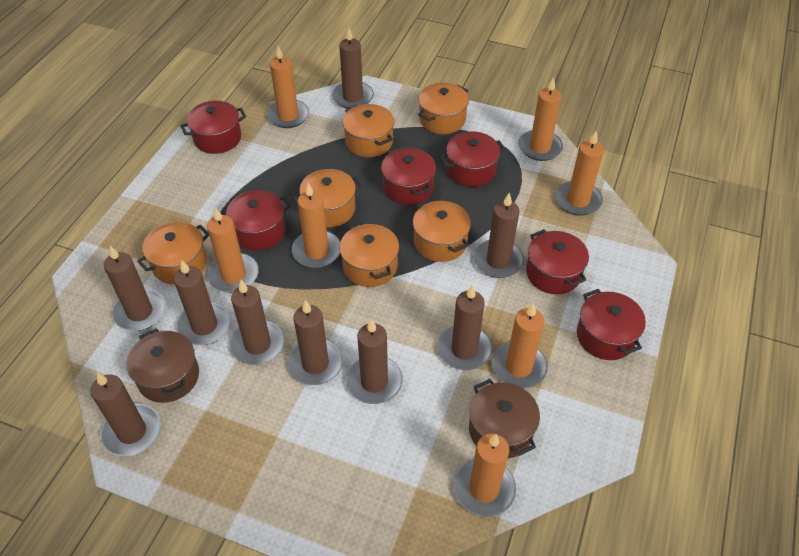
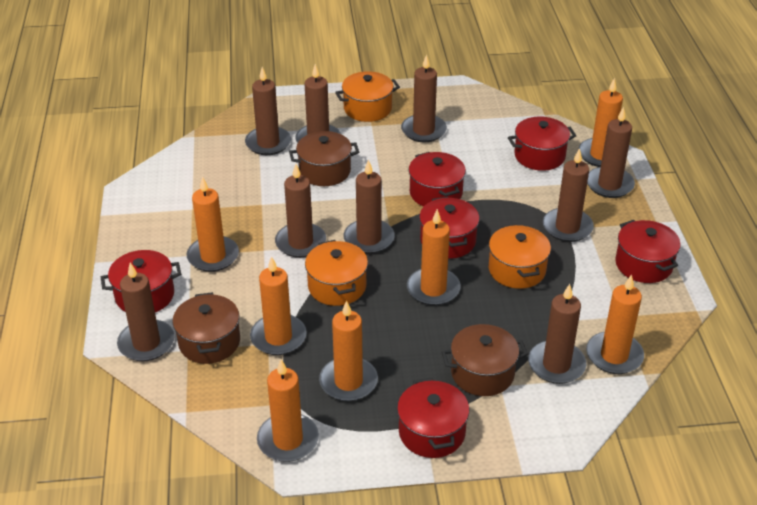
brown pot: [126,329,199,403] [469,379,540,458] = 2 -> [172,292,240,364] [289,131,359,186] [441,324,528,396] = 3
orange pot: [137,222,209,285] [293,169,363,227] [339,222,399,287] [342,104,394,157] [413,200,471,262] [418,83,469,134] = 6 -> [305,240,368,306] [335,71,400,122] [489,224,551,289] = 3

